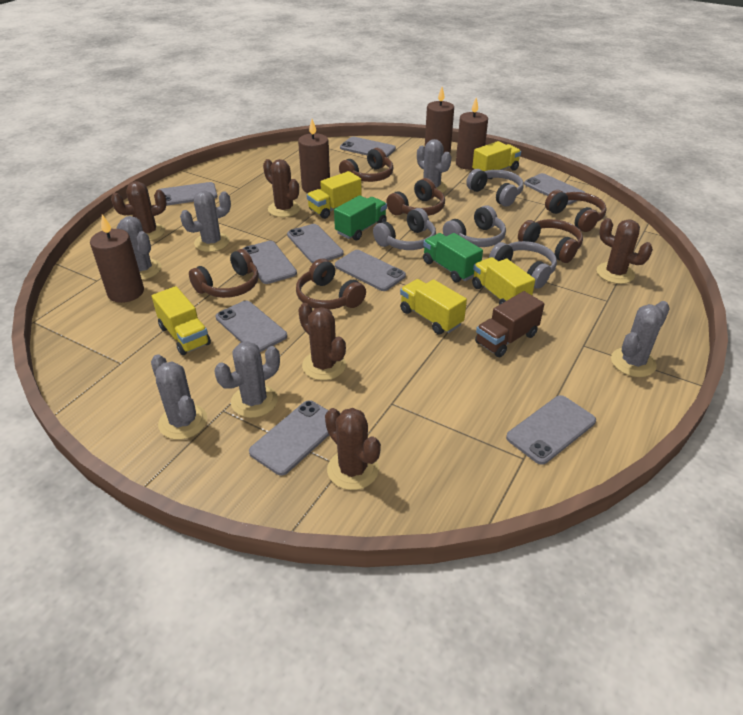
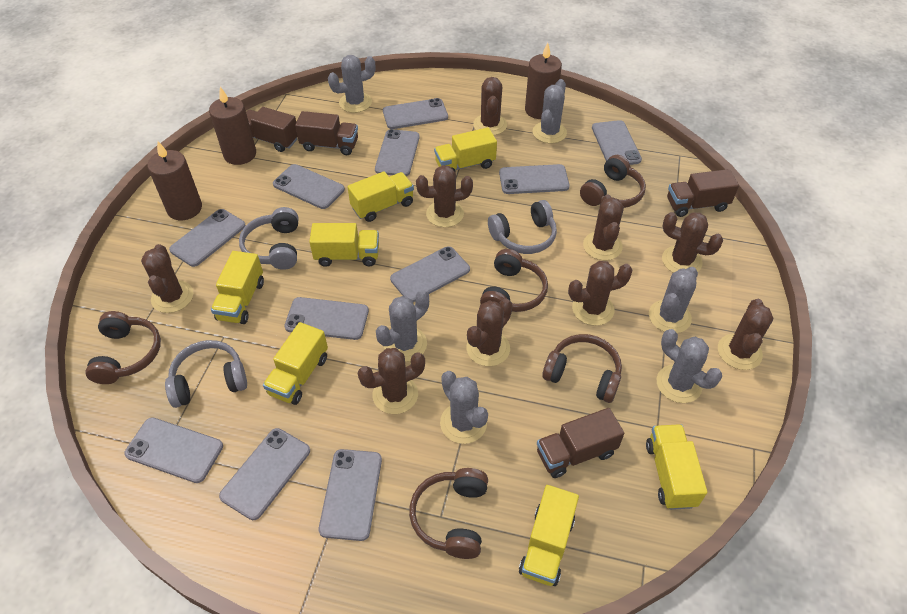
brown cactus: [111,181,167,241] [263,159,300,217] [298,303,346,380] [325,408,381,490] [597,218,653,284] = 5 -> [141,244,193,313] [358,348,425,414] [416,165,473,227] [467,299,513,366] [473,77,507,135] [568,261,633,326] [583,195,624,261] [662,212,723,273] [718,299,773,370] = 9
brown candle: [90,215,144,303] [298,119,330,193] [425,87,454,154] [456,98,488,170] = 4 -> [147,141,202,220] [209,87,256,165] [525,43,562,119] = 3
brown headphones: [189,249,259,298] [296,259,366,310] [339,148,393,182] [386,178,445,216] [518,219,583,263] [545,190,607,232] = 6 -> [85,311,161,384] [409,468,488,559] [480,249,548,312] [542,334,622,403] [580,155,646,208] = 5
brown truck: [475,291,544,357] = 1 -> [246,107,297,152] [295,111,358,155] [537,408,624,478] [667,169,739,217] = 4
green truck: [334,195,387,240] [423,233,483,282] = 2 -> none = 0
grey headphones: [373,208,436,250] [443,205,506,247] [466,169,524,206] [489,241,557,289] = 4 -> [165,340,247,408] [239,207,298,270] [488,200,557,254] = 3
grey phone: [158,182,217,206] [216,300,287,352] [243,241,297,284] [249,400,329,476] [287,224,344,264] [335,250,406,291] [340,137,396,157] [506,395,596,465] [524,173,585,205] = 9 -> [124,417,223,483] [169,209,246,267] [219,428,310,520] [273,164,345,209] [284,297,369,340] [319,449,382,541] [375,129,420,176] [383,98,448,129] [390,246,470,302] [499,164,570,194] [592,120,642,165] = 11
yellow truck: [152,286,211,355] [307,171,362,219] [400,279,467,335] [472,141,521,179] [472,257,535,305] = 5 -> [211,251,264,324] [263,322,328,405] [309,223,379,267] [347,171,414,222] [434,127,497,172] [519,485,579,586] [646,424,707,510] = 7

